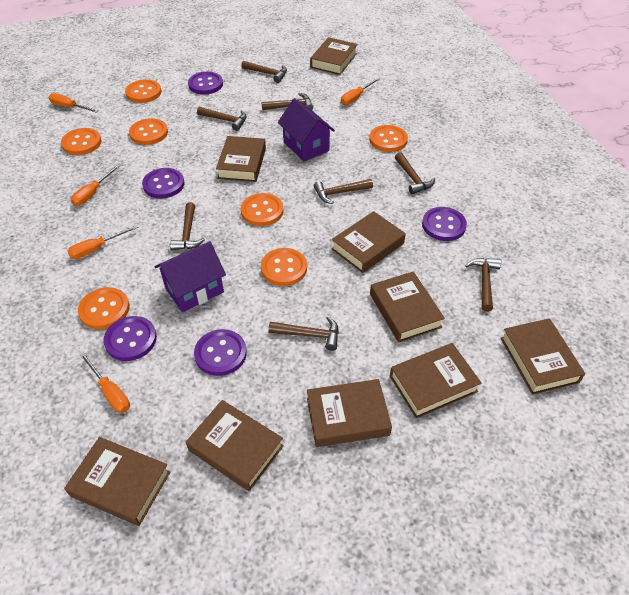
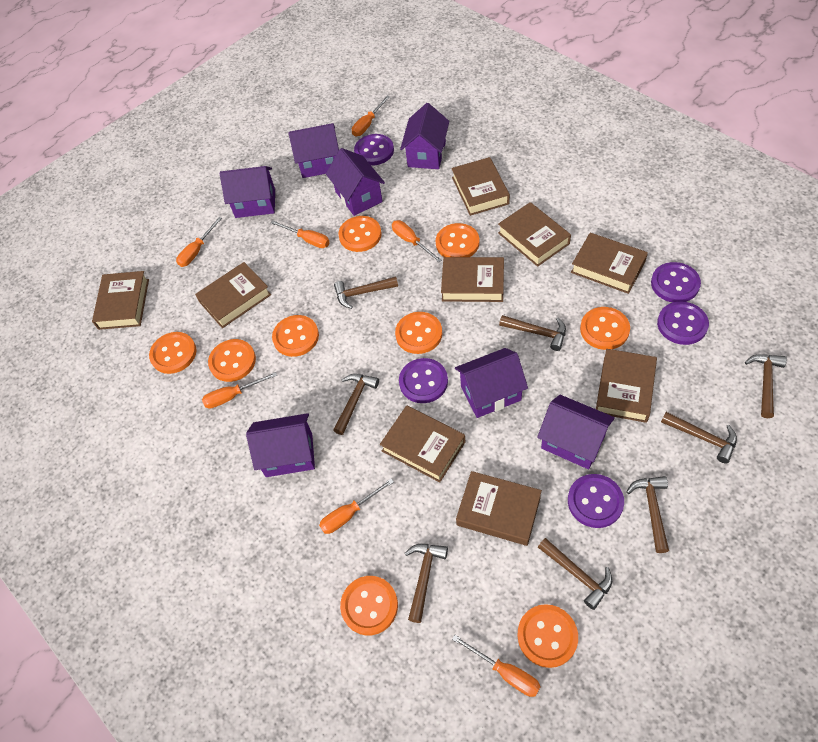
orange button: [61,128,101,155] [78,287,129,329] [125,79,162,103] [129,118,168,145] [241,193,283,226] [261,248,307,286] [369,125,408,152] = 7 -> [149,332,196,374] [208,339,256,382] [272,315,319,357] [338,216,382,252] [340,576,398,635] [395,312,442,354] [436,223,479,257] [517,604,578,668] [580,307,630,350] = 9
orange screwdriver: [49,93,98,112] [68,225,138,259] [71,164,120,206] [80,353,130,413] [341,78,379,105] = 5 -> [176,217,222,267] [202,372,277,408] [271,221,330,248] [319,479,394,534] [352,95,390,136] [392,220,442,262] [452,635,541,697] = 7
purple house: [155,241,226,313] [278,98,335,161] = 2 -> [220,166,275,218] [246,413,315,477] [288,123,339,178] [326,148,385,216] [400,103,449,169] [455,348,528,418] [537,395,615,469] = 7

